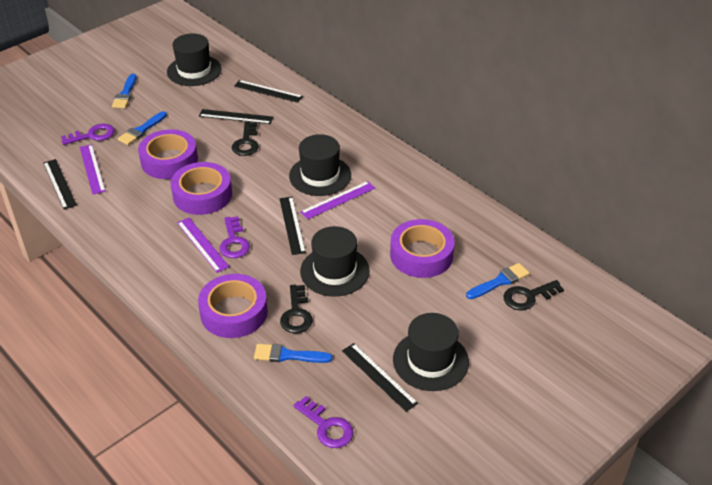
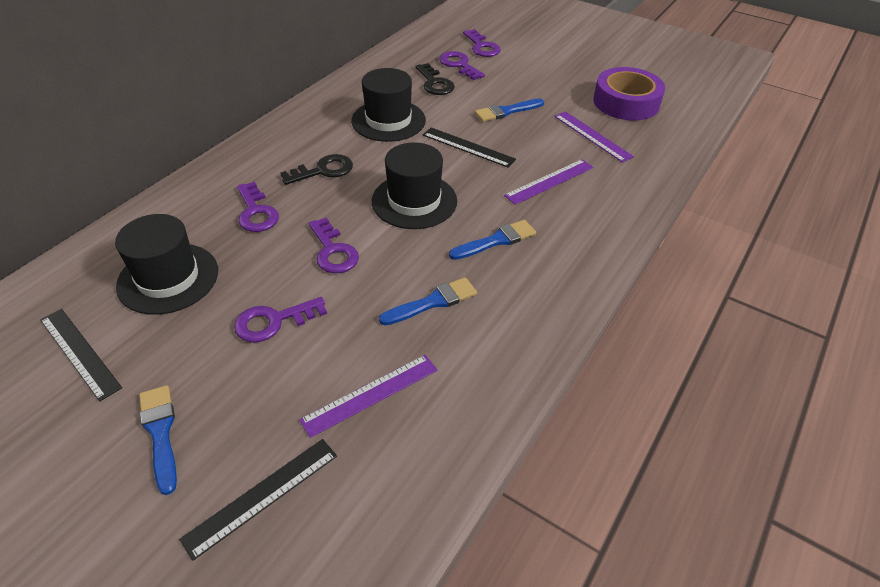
black hat: [167,34,222,86] [289,134,351,196] [300,226,370,297] [393,313,469,391] = 4 -> [115,214,218,315] [351,68,426,142] [372,142,457,229] = 3
black key: [232,122,259,156] [280,285,313,334] [503,280,564,311] = 3 -> [280,154,353,185] [415,63,455,95] = 2
black ruler: [43,159,77,209] [199,109,273,124] [234,80,303,103] [279,197,306,255] [342,343,418,412] = 5 -> [40,309,122,401] [179,439,337,561] [423,127,516,168] = 3
purple key: [61,124,115,145] [220,216,250,258] [293,396,354,448] = 3 -> [234,297,327,343] [237,182,279,232] [309,218,359,273] [439,51,485,80] [463,29,501,57] = 5
purple tape: [138,129,198,179] [171,162,232,215] [198,274,268,338] [390,219,455,278] = 4 -> [593,67,665,120] = 1

